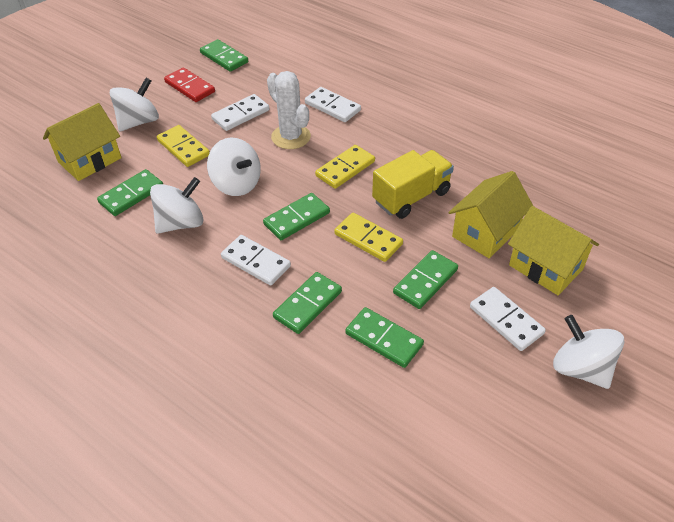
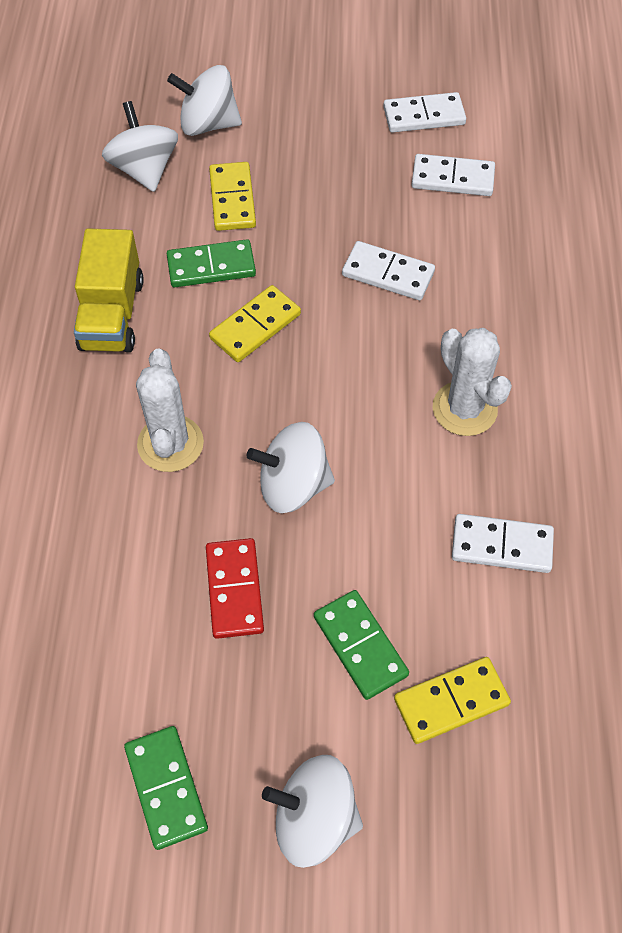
green domino: [97,169,163,216] [200,39,248,72] [263,193,330,240] [273,272,342,334] [345,307,424,368] [393,250,458,309] = 6 -> [124,726,208,850] [167,239,256,287] [314,590,409,700] = 3
white cactus: [267,71,311,149] = 1 -> [136,349,204,472] [432,328,512,436] = 2
yellow house: [43,103,122,181] [448,171,533,258] [508,206,599,295] = 3 -> none = 0

